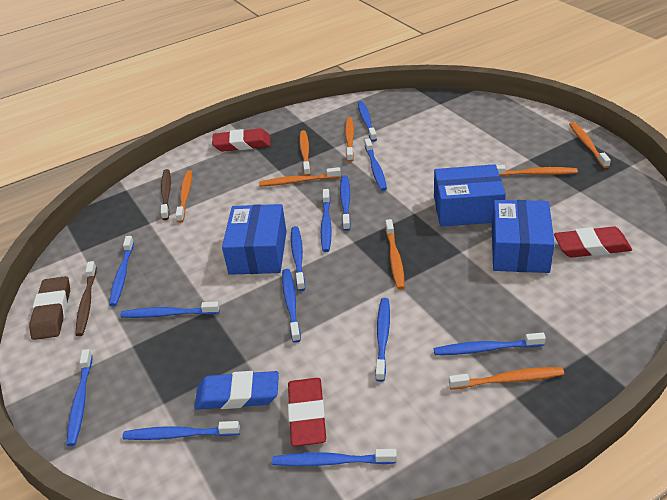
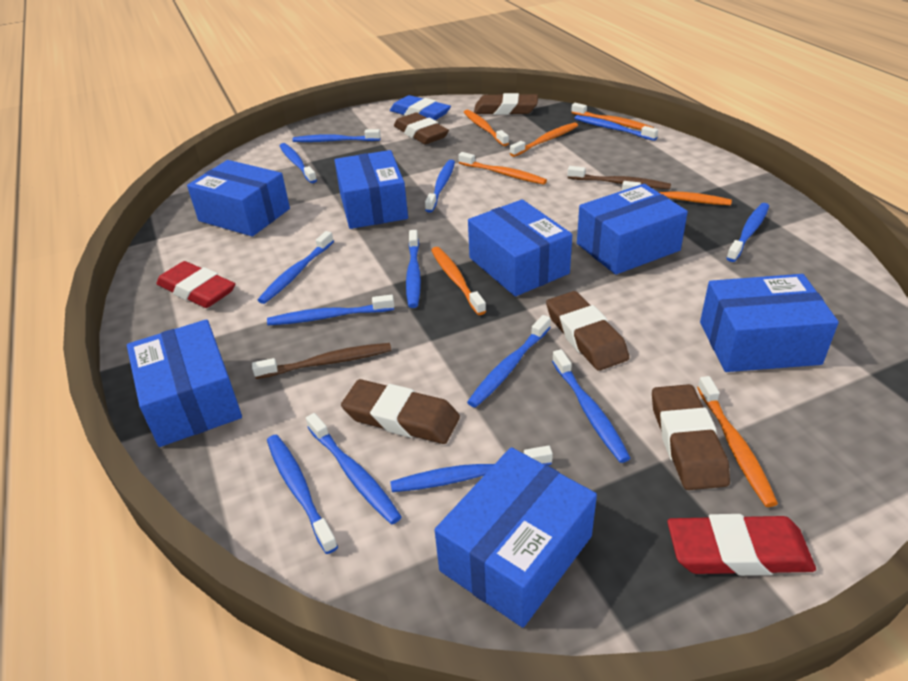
blue box: [222,204,287,275] [434,164,506,227] [492,200,555,273] = 3 -> [127,319,242,447] [187,160,290,236] [334,150,408,229] [435,447,597,628] [468,199,572,296] [577,184,688,275] [700,274,839,372] = 7
brown eraser: [29,276,70,340] = 1 -> [341,379,460,444] [394,113,449,144] [474,93,538,115] [546,291,629,371] [652,384,730,490] = 5
orange toothbrush: [175,170,192,223] [259,167,341,186] [299,130,311,176] [345,117,354,162] [385,219,405,290] [449,367,564,389] [496,165,578,176] [569,122,611,168] = 8 -> [431,247,486,315] [458,152,547,184] [464,110,509,146] [510,122,578,157] [571,103,654,130] [622,181,732,205] [697,376,778,507] = 7
red eraser: [212,128,271,152] [288,378,326,446] [554,226,632,258] = 3 -> [156,261,235,308] [667,514,816,576] = 2

